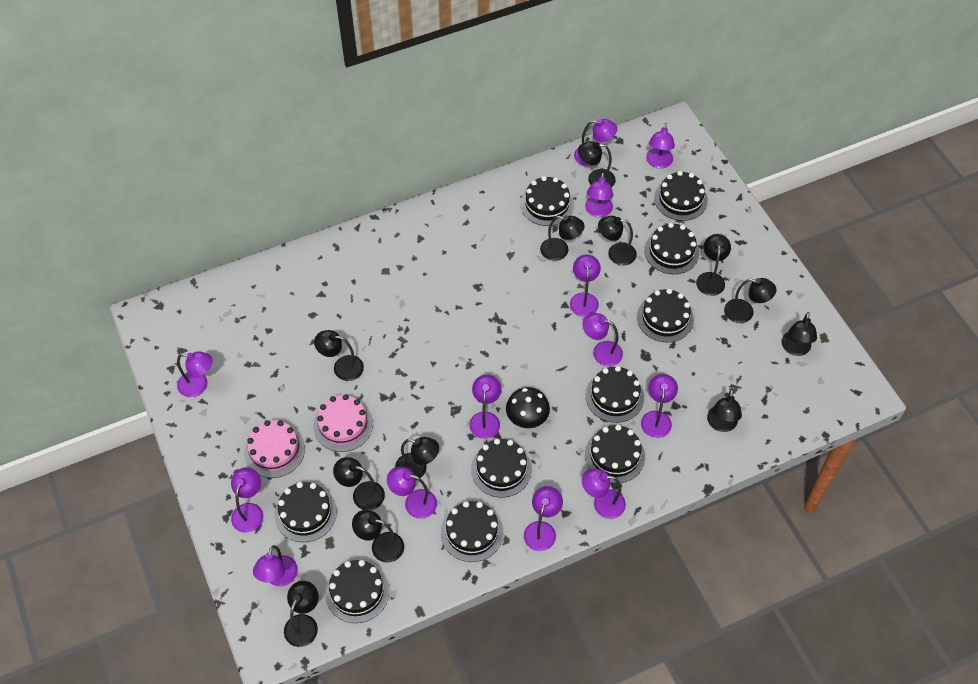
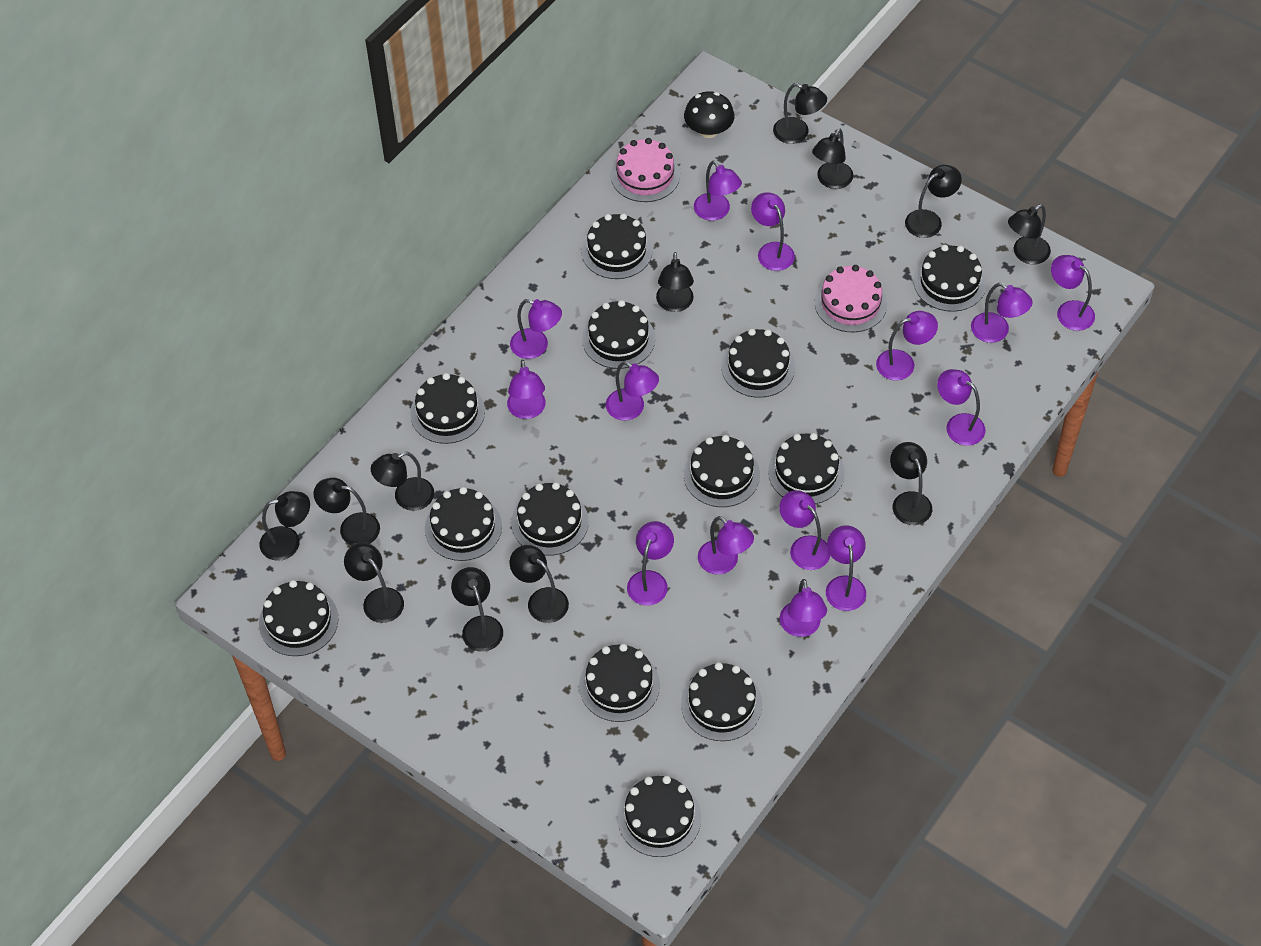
black cake: [274,482,337,542] [325,560,390,623] [441,501,503,562] [471,439,532,497] [521,176,574,226] [585,366,644,423] [585,425,645,483] [637,289,694,342] [644,223,699,274] [654,171,708,221] = 10 -> [259,580,338,656] [410,373,485,444] [425,487,502,561] [511,482,589,556] [579,644,660,722] [581,213,653,279] [582,300,655,369] [617,776,701,857] [681,662,762,741] [684,435,760,507] [721,329,795,398] [768,433,845,504] [914,245,986,312] = 13
purple lamp: [177,351,213,397] [231,467,263,533] [253,545,298,586] [387,467,437,519] [469,375,501,439] [524,486,563,551] [570,254,601,317] [574,119,617,166] [582,313,623,366] [582,469,626,519] [585,172,613,217] [641,374,678,438] [646,123,675,168] = 13 -> [507,360,546,419] [510,299,562,359] [606,361,659,421] [627,521,674,606] [694,161,742,221] [698,516,754,575] [751,192,795,271] [779,490,830,570] [780,579,827,637] [826,525,866,611] [876,311,938,381] [937,369,986,446] [971,283,1033,343] [1051,255,1095,331] = 14

